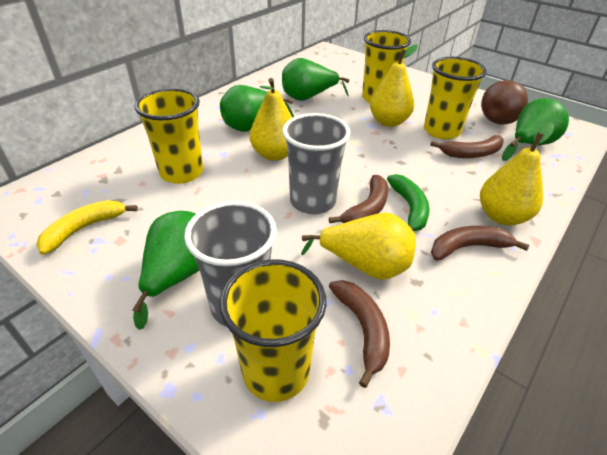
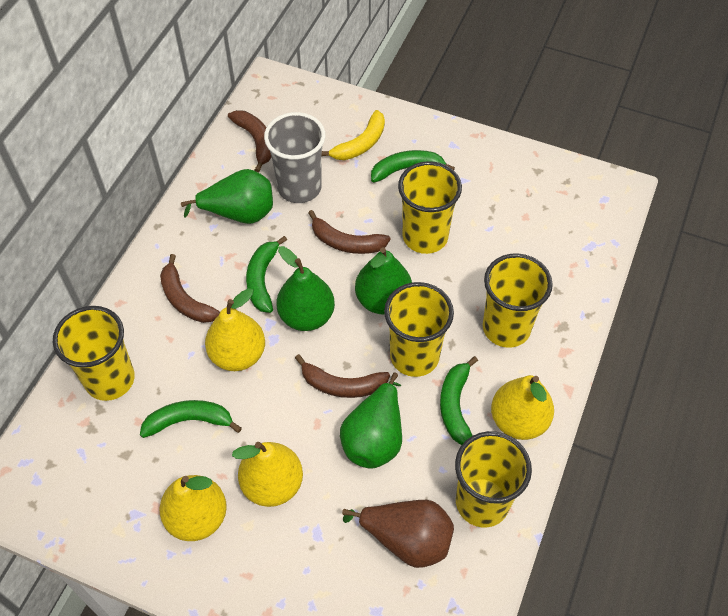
green banana: [387,174,430,231] = 1 -> [140,400,242,438] [246,236,287,313] [371,150,455,183] [440,356,478,445] = 4
grey cup: [184,201,277,327] [282,113,351,214] = 2 -> [264,112,326,203] = 1
yellow cup: [135,88,203,184] [219,259,326,402] [362,30,411,103] [424,57,487,139] = 4 -> [53,306,135,401] [384,282,454,377] [398,161,462,254] [455,431,532,528] [483,253,553,348] = 5

